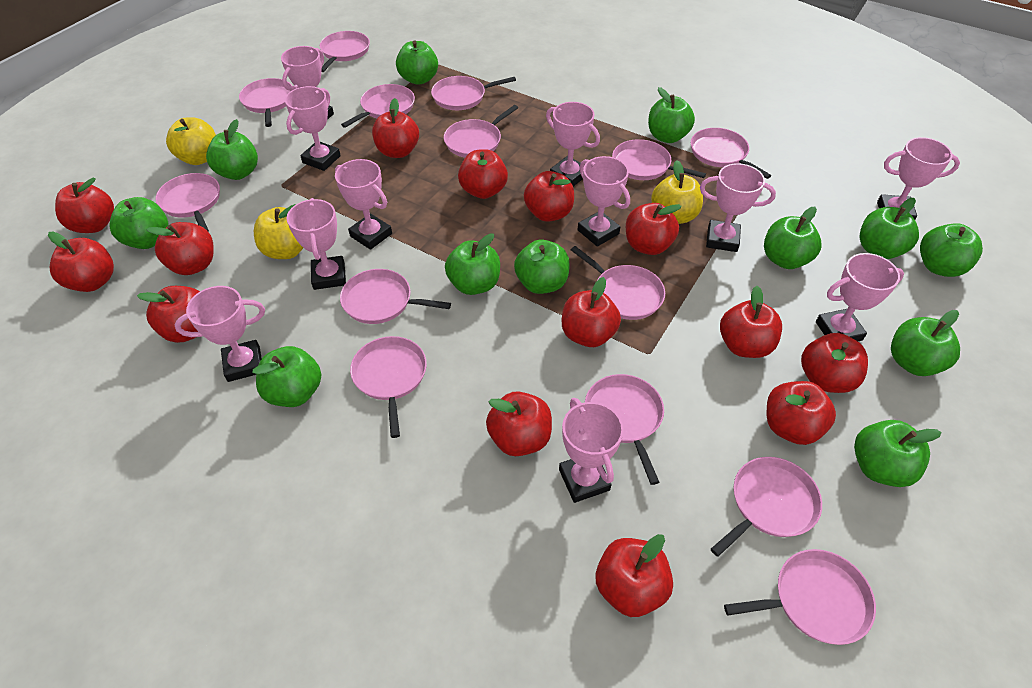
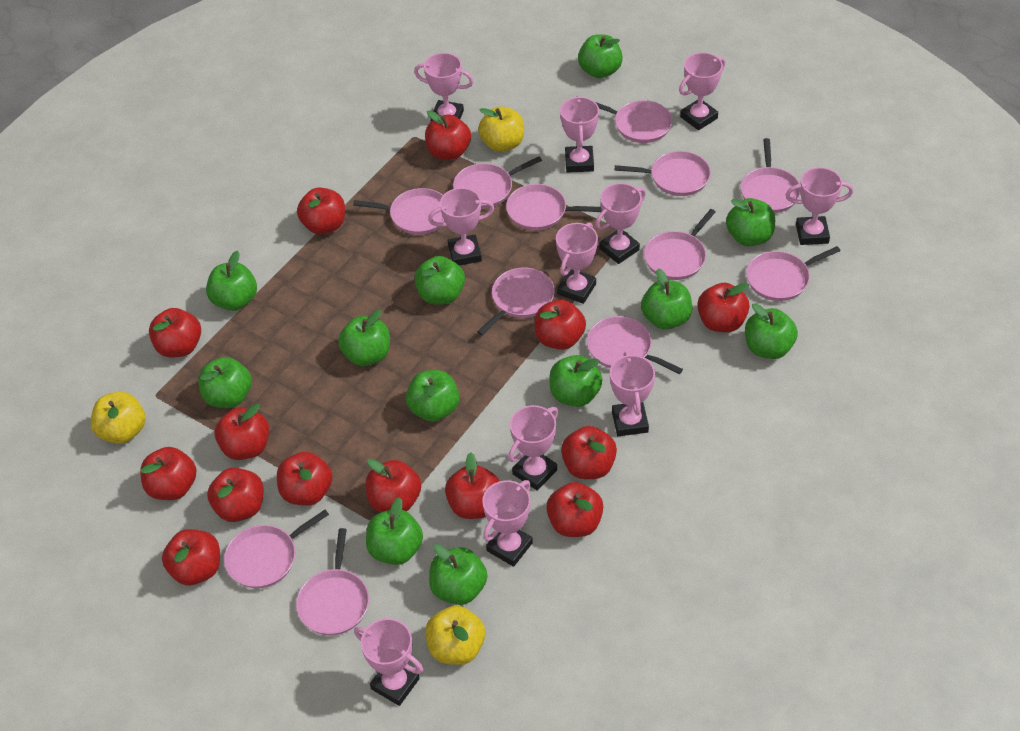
pink pan: [155,173,220,232] [239,78,292,127] [320,31,370,72] [340,269,451,324] [341,84,415,128] [350,336,427,438] [431,76,516,110] [444,105,518,158] [571,246,665,320] [585,374,664,485] [612,139,706,180] [691,128,771,179] [711,457,822,557] [724,549,876,645] = 14 -> [224,510,329,588] [296,528,369,635] [353,188,445,235] [453,156,542,209] [477,268,555,335] [506,184,602,230] [587,316,683,374] [596,100,673,143] [615,151,711,196] [644,209,716,280] [741,138,801,213] [746,246,840,301] = 12

